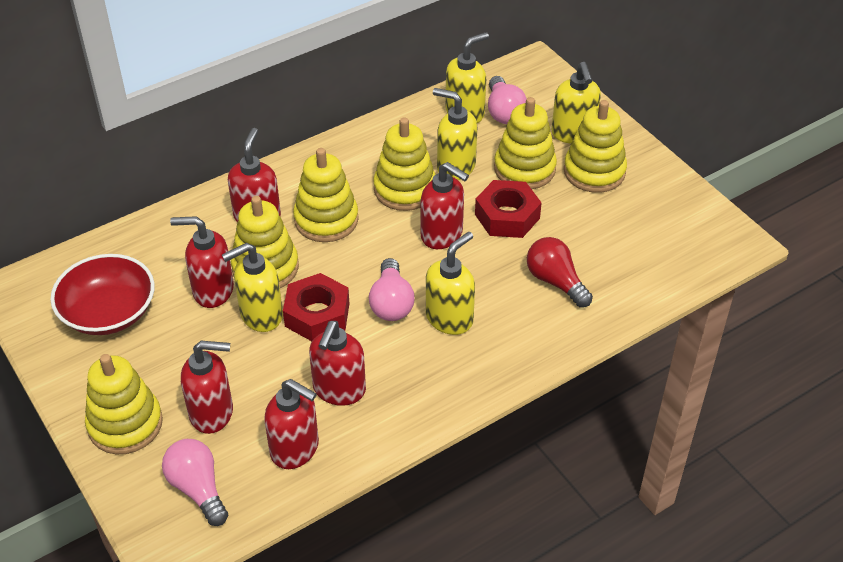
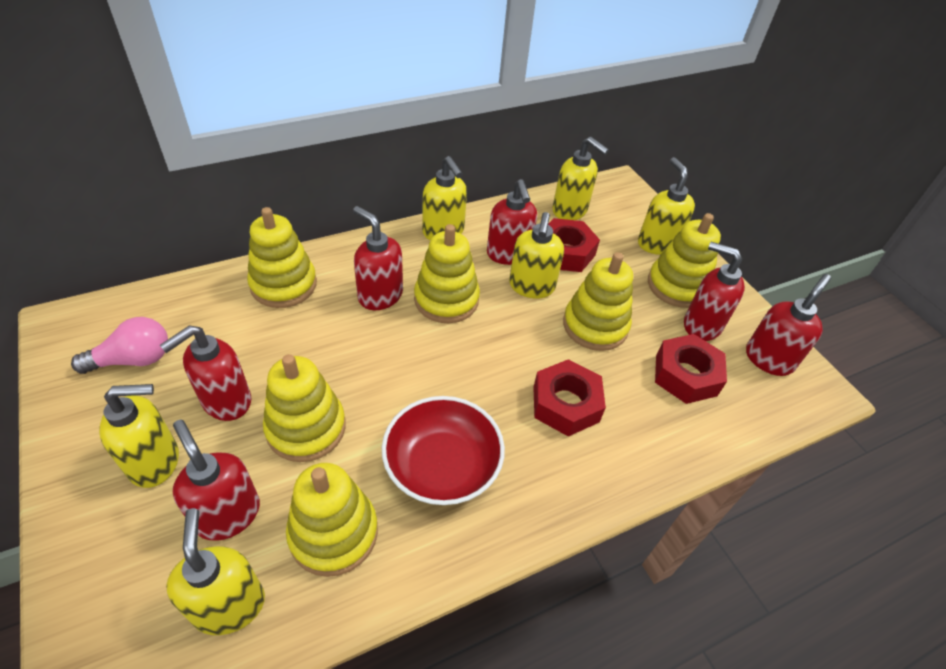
pink light bulb: [162,439,228,526] [369,258,415,321] [488,76,527,124] = 3 -> [71,317,168,374] = 1
red light bulb: [527,237,593,308] = 1 -> none = 0
red nut: [283,273,350,341] [475,180,542,238] = 2 -> [533,359,606,437] [548,218,600,272] [655,334,727,404] = 3
yellow soap dispenser: [222,243,283,332] [426,231,475,335] [433,88,477,180] [445,32,489,123] [551,62,601,143] = 5 -> [99,384,179,488] [166,508,265,635] [422,156,467,240] [509,212,564,298] [552,137,609,220] [638,157,695,255] = 6

